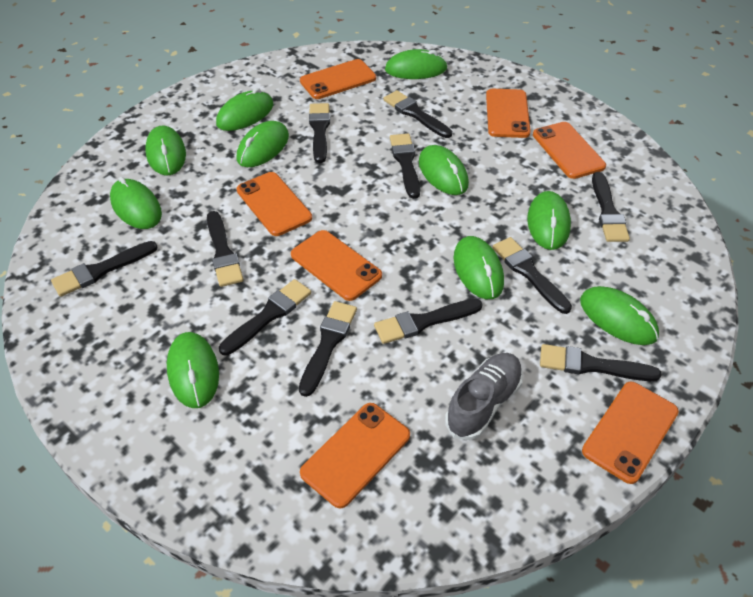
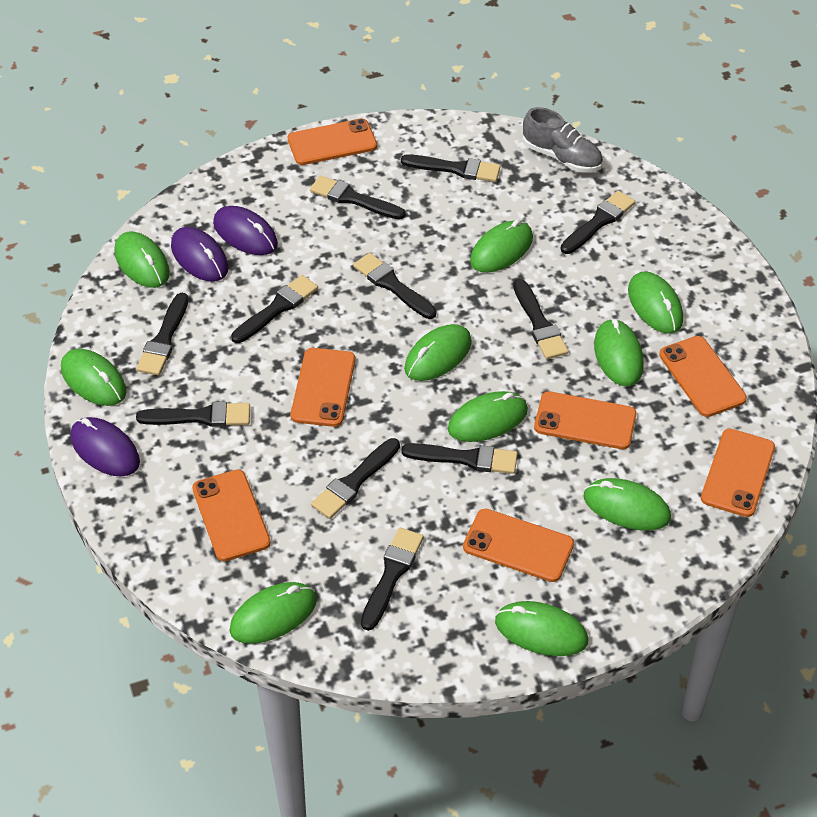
purple mouse: none = 0 -> [70,417,140,477] [171,227,228,282] [213,206,278,255] = 3

